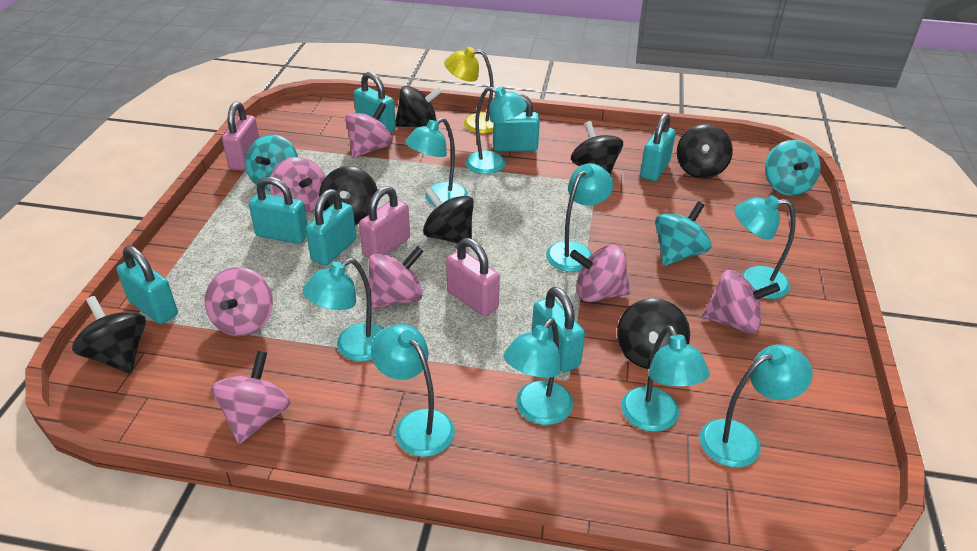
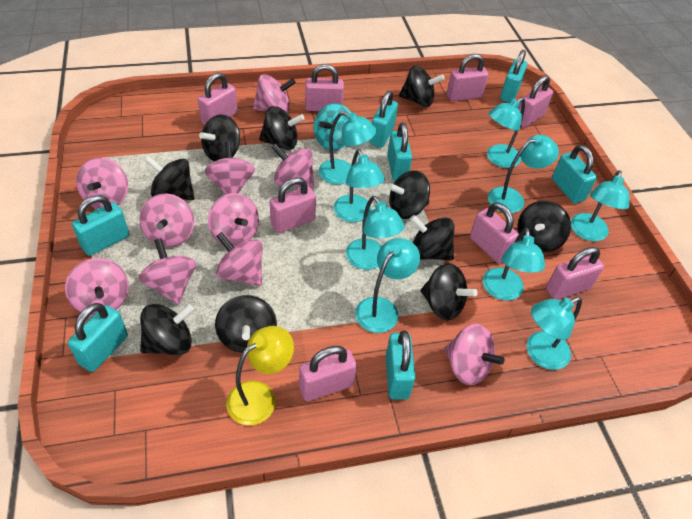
black spinning top: [72,296,146,374] [319,166,378,225] [396,86,443,127] [423,187,474,247] [571,121,623,175] [617,298,690,369] [677,124,733,179] = 7 -> [140,304,194,355] [144,156,194,200] [199,114,240,162] [215,295,277,353] [259,106,305,150] [388,170,430,219] [399,65,445,107] [410,215,454,261] [420,263,478,320] [518,200,571,252] = 10
pink padlock: [222,102,259,170] [359,186,410,258] [446,238,500,317] = 3 -> [198,73,238,125] [270,177,316,233] [299,346,357,402] [305,64,344,111] [447,54,489,101] [470,202,519,264] [518,75,553,128] [546,247,604,300] = 8
pink spinning top: [205,267,273,336] [211,351,291,444] [270,157,325,214] [345,102,393,158] [368,246,424,309] [570,245,630,302] [702,270,780,333] = 7 -> [65,258,129,316] [76,158,128,209] [139,194,194,247] [139,238,196,305] [204,141,255,194] [208,193,259,247] [216,232,263,286] [253,74,296,112] [271,144,314,189] [444,324,505,385] = 10
turquoise spinning top: [245,135,298,191] [655,201,711,266] [765,140,821,196] = 3 -> [313,103,351,150] = 1

